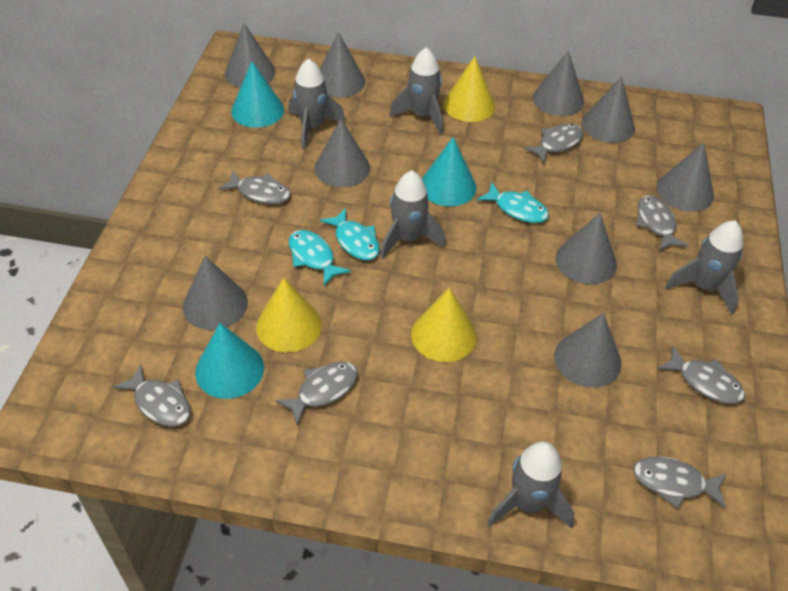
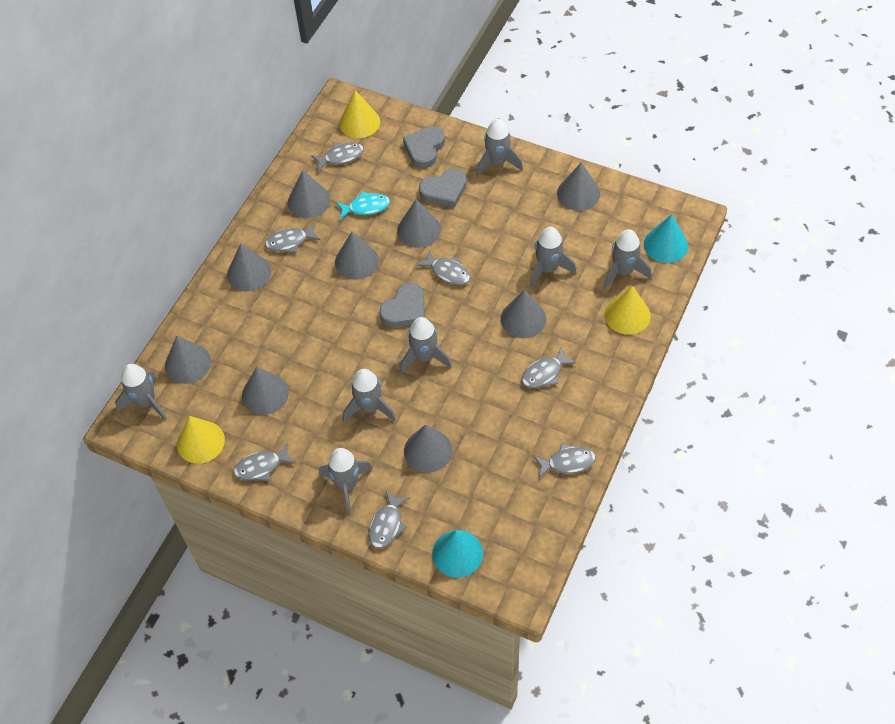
grey heart: none = 0 -> [379,283,424,327] [403,126,445,168] [419,168,467,208] = 3
grey rocket: [288,58,345,149] [380,170,445,259] [389,47,443,135] [488,442,575,528] [666,221,743,315] = 5 -> [115,364,167,420] [319,448,373,513] [343,369,396,422] [400,317,452,373] [476,119,523,176] [530,227,576,287] [603,229,652,288] = 7
turquoise cone: [195,323,264,399] [231,61,284,128] [422,137,477,206] = 3 -> [432,530,483,578] [644,214,688,263] = 2
turquoise fish: [289,230,351,286] [320,208,380,260] [477,182,549,223] = 3 -> [336,192,390,219] = 1

